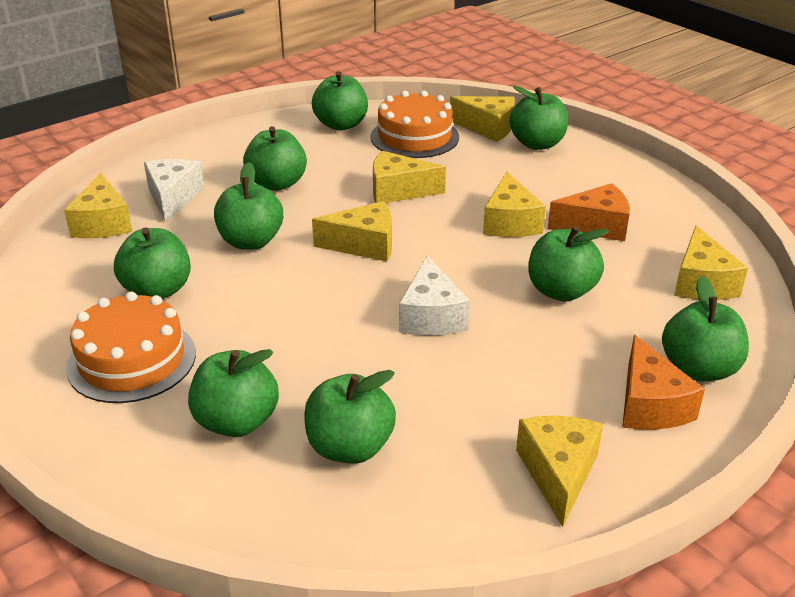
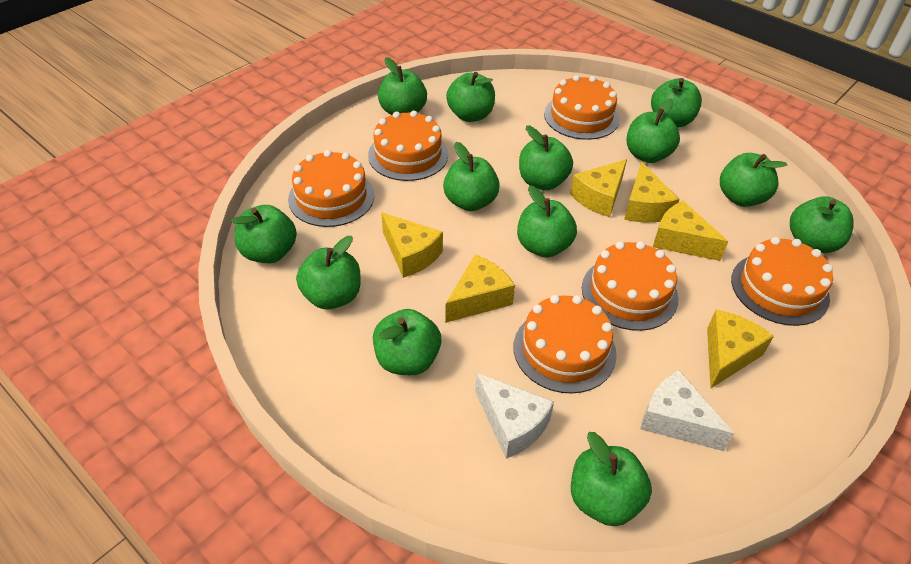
green apple: [114,227,191,299] [188,349,279,437] [214,162,283,250] [243,126,307,191] [304,370,396,464] [312,71,368,131] [510,86,568,150] [528,226,609,302] [662,276,749,381] = 9 -> [231,205,297,263] [296,236,361,309] [373,309,441,375] [378,57,427,115] [443,142,500,211] [446,72,495,122] [517,185,577,258] [519,125,573,190] [571,432,652,526] [627,98,680,163] [651,78,702,128] [720,153,788,207] [790,197,854,253] = 13
orange cake: [66,292,196,403] [371,90,459,158] = 2 -> [288,150,374,227] [368,111,448,181] [514,295,617,394] [544,75,620,140] [582,241,678,331] [731,237,833,326] = 6
orange cheese: [548,183,630,241] [622,335,705,430] = 2 -> none = 0
yellow cheese: [64,173,132,238] [312,201,392,261] [373,151,446,203] [450,96,515,142] [483,172,546,237] [516,416,603,527] [674,225,748,300] = 7 -> [381,212,443,278] [445,255,515,323] [570,159,627,217] [624,162,680,223] [653,201,729,261] [707,310,774,388] = 6

